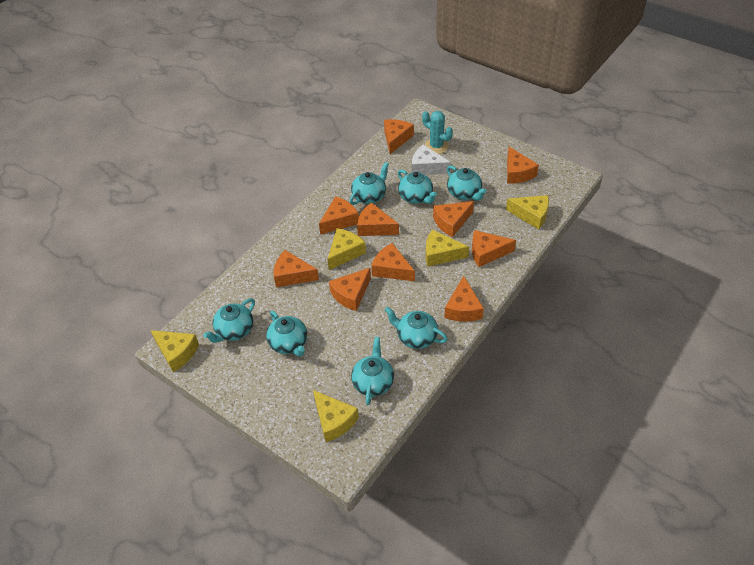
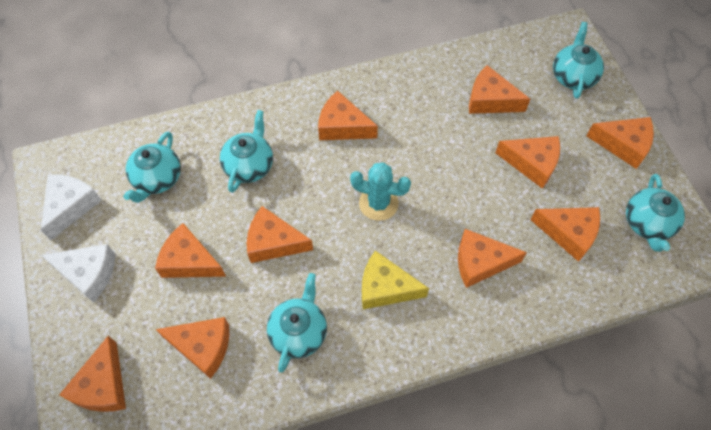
turquoise teapot: [203,298,255,343] [266,311,307,357] [349,162,389,205] [351,337,394,405] [384,307,448,349] [398,170,437,204] [447,165,487,200] = 7 -> [123,132,181,203] [220,110,273,193] [267,273,327,373] [553,22,604,99] [626,174,685,252] = 5
white cheese: [412,144,451,175] = 1 -> [41,174,102,240] [41,244,115,303] = 2
yellow cheese: [151,330,199,372] [313,390,359,442] [327,228,366,270] [426,230,469,267] [506,195,549,229] = 5 -> [362,251,429,309] = 1

